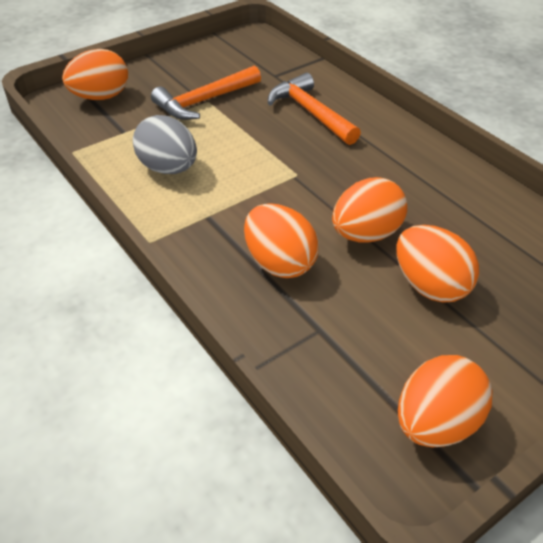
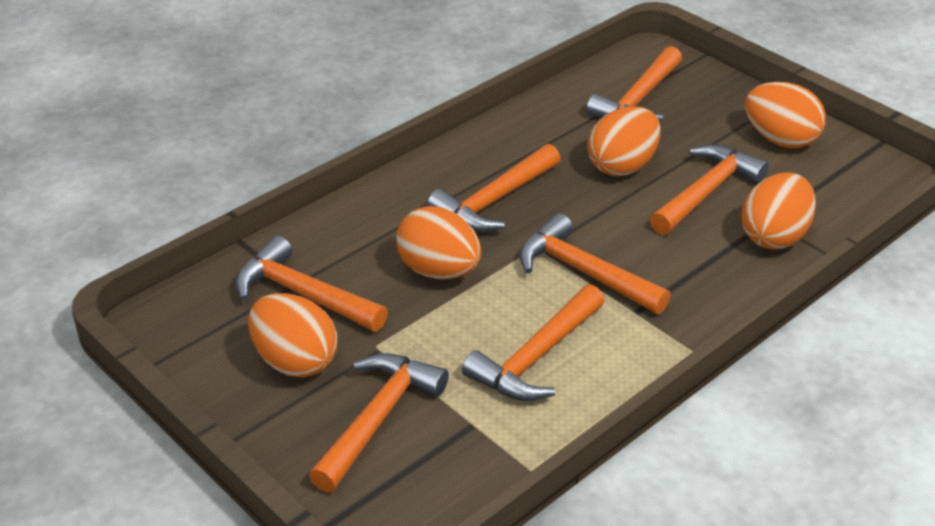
grey egg: [133,115,197,174] = 1 -> none = 0
orange hammer: [151,65,261,120] [268,73,361,145] = 2 -> [236,236,388,332] [309,353,449,493] [427,144,560,232] [462,284,605,401] [519,213,671,314] [586,46,682,121] [650,144,769,235] = 7

